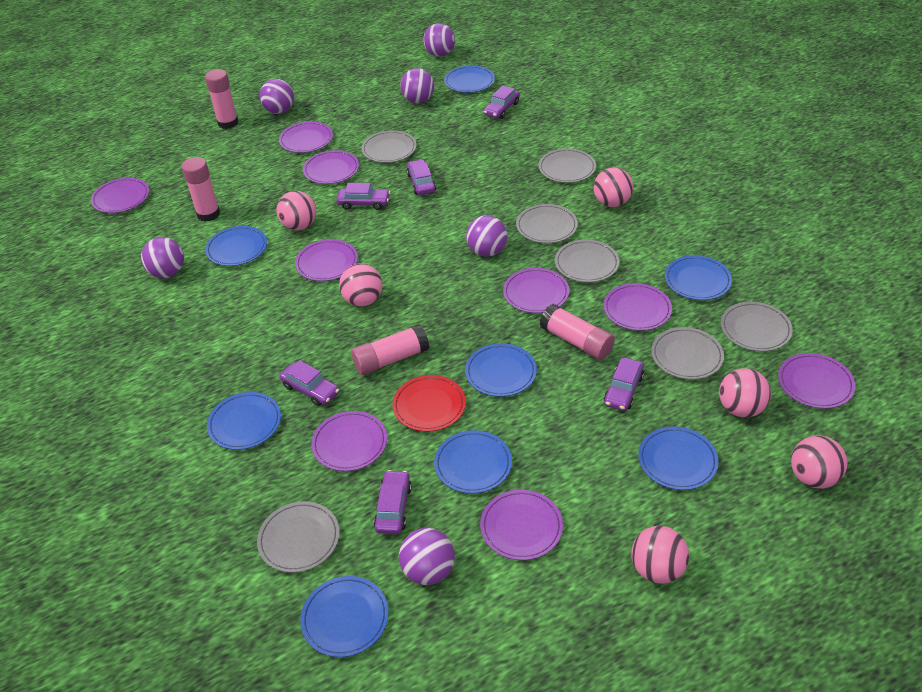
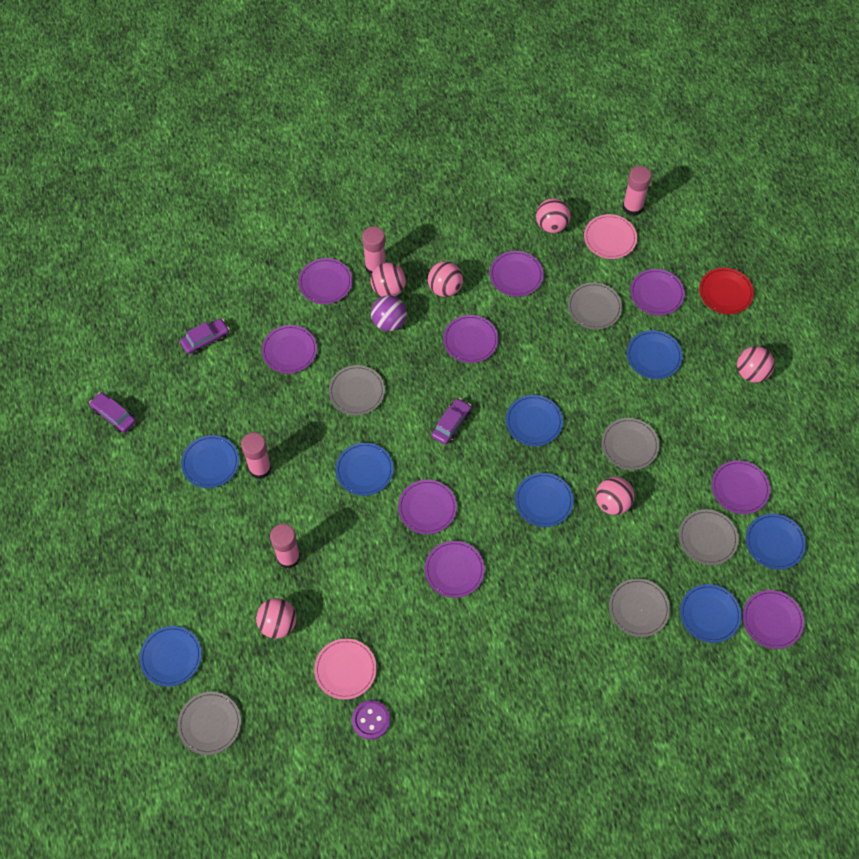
grey plate: [257,501,340,573] [361,130,417,163] [516,204,578,243] [538,148,596,183] [555,239,620,282] [651,327,724,380] [721,302,793,351] = 7 -> [177,691,241,755] [328,365,385,415] [568,282,622,330] [602,418,659,470] [609,578,670,637] [679,509,739,565] = 6
pink plate: none = 0 -> [314,638,377,700] [584,214,637,259] = 2
purple ball: [141,237,184,278] [260,79,294,114] [399,528,455,585] [400,68,434,103] [423,23,455,57] [466,215,507,257] = 6 -> [371,295,407,331] = 1
purple button: none = 0 -> [352,700,390,740] = 1
purple car: [280,360,339,406] [337,183,390,210] [374,470,412,534] [407,159,436,195] [484,85,520,119] [604,358,644,411] = 6 -> [89,392,136,433] [180,319,230,355] [431,398,471,445] = 3

